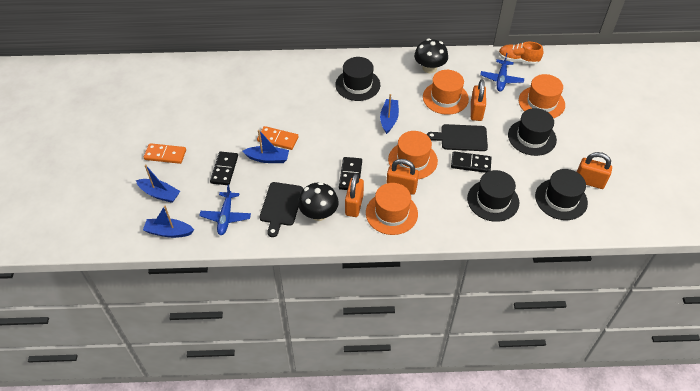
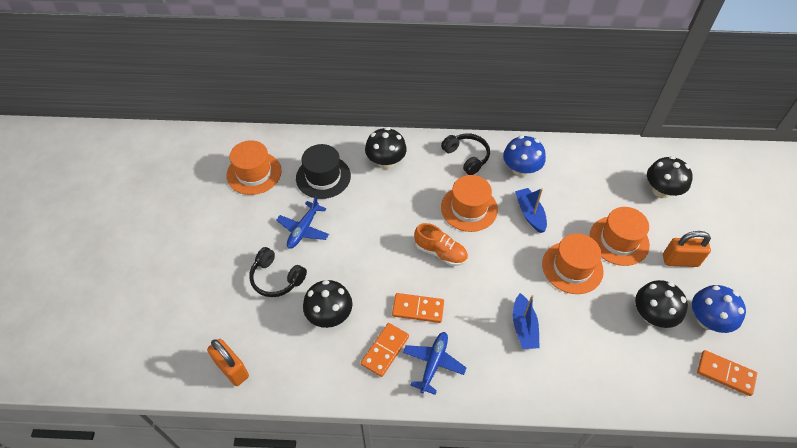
black cutting board: [259,182,303,237] [427,124,488,151] = 2 -> none = 0
black domino: [210,152,238,185] [339,157,362,190] [451,151,491,173] = 3 -> none = 0
black hat: [335,57,380,101] [467,170,519,222] [508,108,557,156] [535,169,588,220] = 4 -> [296,144,351,199] = 1
black headphones: none = 0 -> [249,247,307,297] [441,133,490,175] = 2
black mushroom: [298,182,339,221] [414,39,448,73] = 2 -> [303,280,352,328] [365,127,407,169] [635,280,688,328] [647,156,693,198] = 4
blue boat: [136,164,180,203] [143,206,194,238] [242,130,289,163] [380,94,399,134] = 4 -> [513,293,540,349] [515,188,547,233] = 2
blue mushroom: none = 0 -> [503,136,546,177] [692,285,746,333] = 2
orange domino: [144,143,186,164] [257,126,299,150] = 2 -> [361,323,409,377] [392,293,444,323] [697,350,757,396] = 3
orange padlock: [345,173,364,217] [386,159,419,195] [471,79,486,121] [577,152,612,189] = 4 -> [207,339,249,386] [663,231,711,267] = 2

